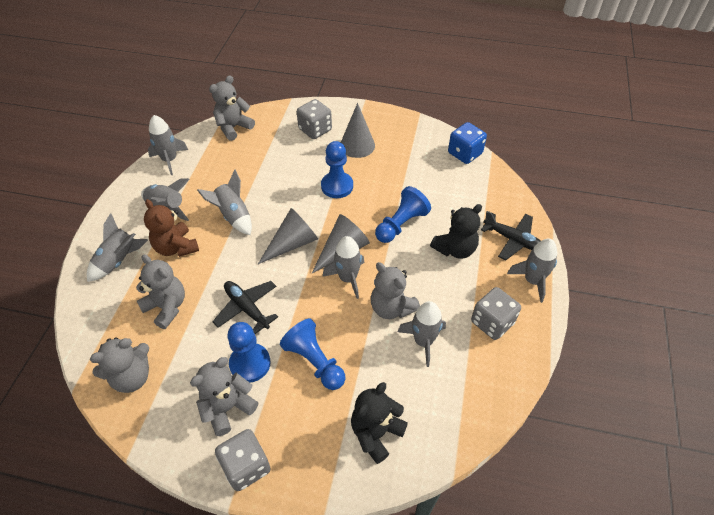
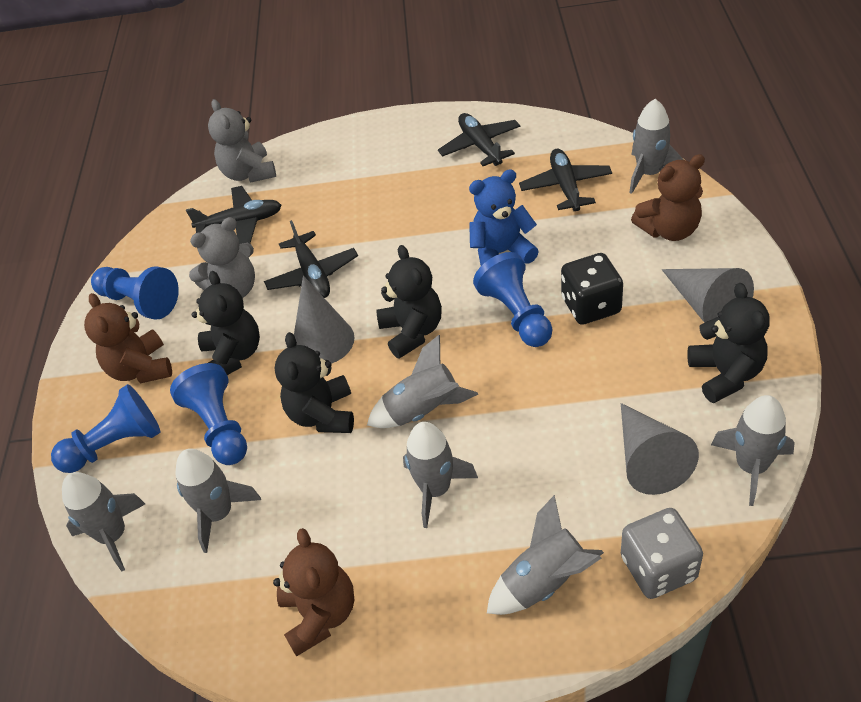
black dice: none = 0 -> [561,253,623,325] = 1
black plane: [212,281,278,334] [481,211,541,260] = 2 -> [186,186,282,244] [264,220,358,298] [438,113,520,166] [519,149,612,211] = 4
black teddy bear: [351,382,408,464] [430,204,482,259] = 2 -> [192,271,260,375] [275,332,354,433] [376,245,442,359] [687,283,770,403] = 4
blue dice: [448,122,487,164] = 1 -> none = 0
blue teddy bear: none = 0 -> [469,169,539,266] = 1
brown teddy bear: [144,199,199,257] = 1 -> [84,293,172,383] [273,528,354,657] [631,154,705,241] = 3
grey dice: [215,429,270,491] [297,99,332,139] [471,287,521,340] = 3 -> [621,508,703,599] = 1
grey teddy bear: [90,337,149,393] [136,254,185,329] [190,357,258,436] [209,75,255,141] [371,262,420,319] = 5 -> [189,217,255,298] [208,99,276,183] = 2

